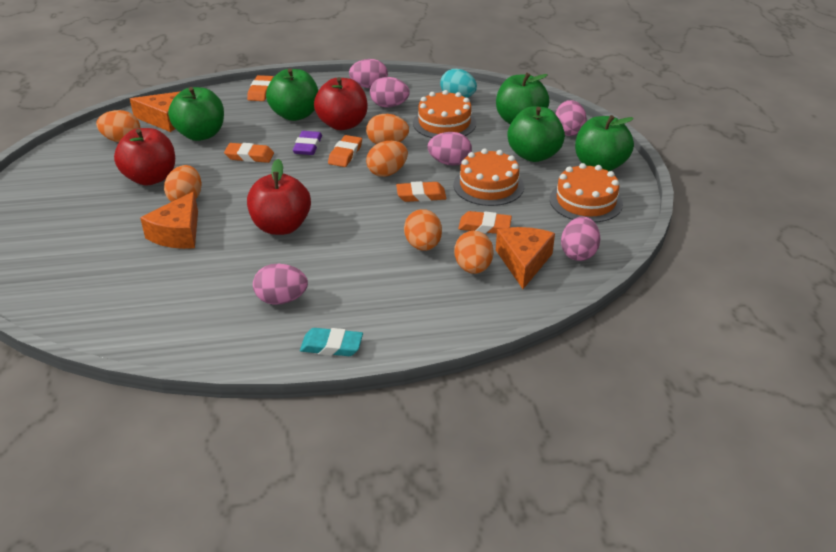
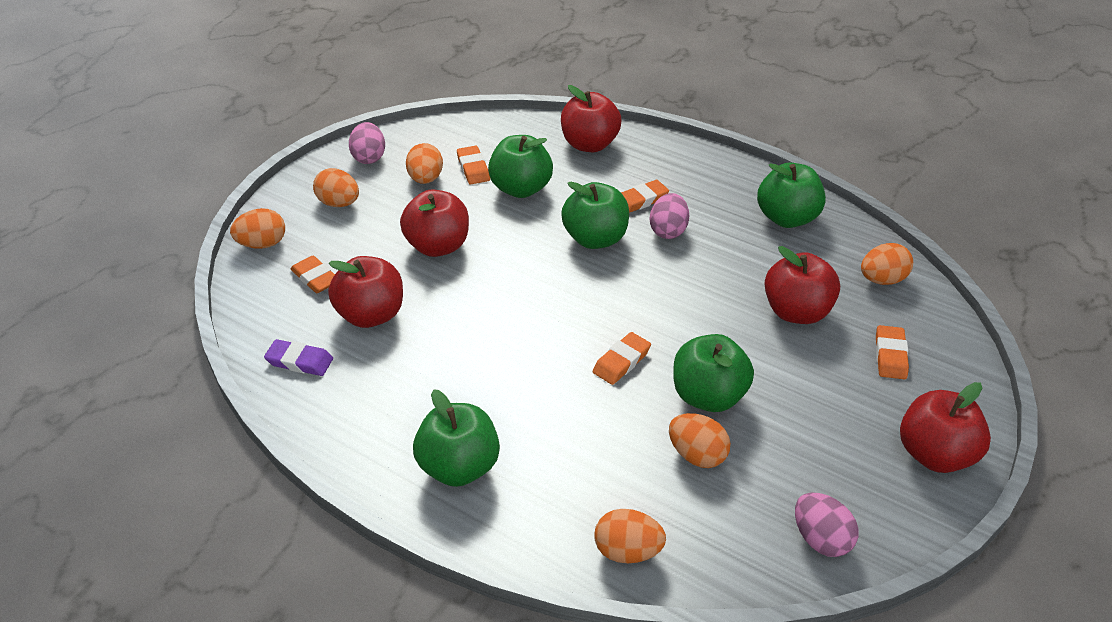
orange cake: [413,90,476,138] [454,149,524,206] [550,163,623,223] = 3 -> none = 0
orange cheese: [130,91,181,132] [140,191,198,249] [496,227,555,289] = 3 -> none = 0
pink egg: [253,264,308,305] [349,59,388,88] [370,77,410,107] [427,132,472,166] [555,100,587,136] [561,217,600,261] = 6 -> [349,122,385,164] [650,193,689,239] [795,493,859,557] = 3
red apple: [114,128,175,186] [247,159,311,235] [314,77,368,130] = 3 -> [328,256,403,328] [400,189,469,257] [561,85,622,152] [765,246,840,324] [900,382,991,473] = 5
turquoise egg: [440,69,477,98] = 1 -> none = 0
turquoise eraser: [300,328,363,356] = 1 -> none = 0

